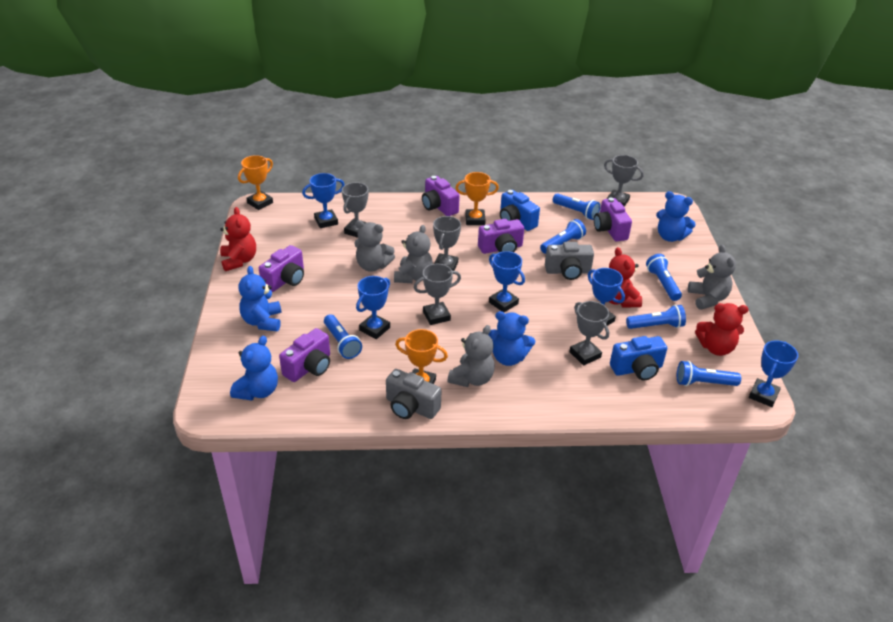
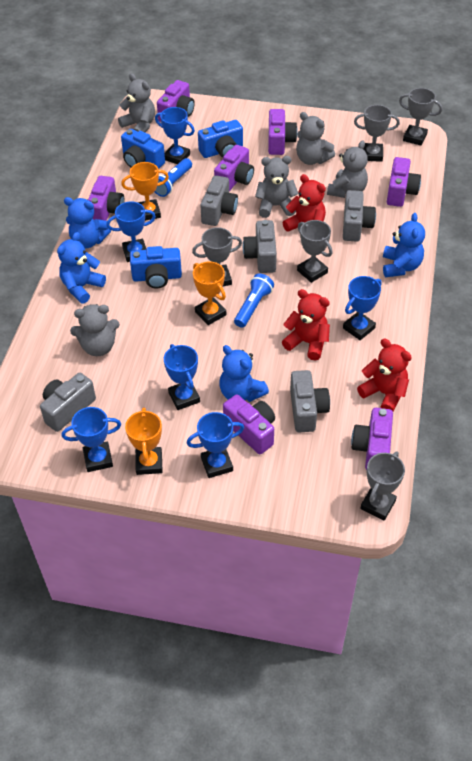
blue camera: [500,190,540,231] [610,336,667,380] = 2 -> [121,129,165,169] [130,246,182,288] [198,120,243,158] = 3
blue flashlight: [324,314,362,359] [540,219,586,254] [553,193,600,220] [626,305,686,329] [646,254,682,301] [677,361,741,386] = 6 -> [155,158,192,197] [234,273,274,328] = 2
blue trophy: [302,173,344,228] [356,276,390,339] [489,251,525,312] [588,268,625,326] [749,340,798,407] = 5 -> [62,407,121,472] [106,201,156,262] [155,107,195,164] [164,344,200,410] [187,412,244,478] [343,276,382,340] = 6
grey camera: [386,369,441,419] [545,242,594,280] = 2 -> [40,373,96,432] [200,175,238,226] [243,220,277,273] [290,370,330,432] [343,190,376,242] = 5
grey teddy bear: [354,220,395,272] [394,225,433,283] [447,325,495,387] [688,245,736,310] = 4 -> [70,304,120,356] [118,73,155,132] [255,156,299,218] [296,112,335,165] [327,140,368,198] = 5
purple camera: [259,245,304,292] [279,328,330,382] [422,176,460,216] [478,219,524,254] [594,197,632,242] = 5 -> [88,176,125,221] [157,80,195,122] [214,145,254,192] [223,394,275,454] [268,109,298,155] [351,408,393,470] [387,157,421,207] = 7

